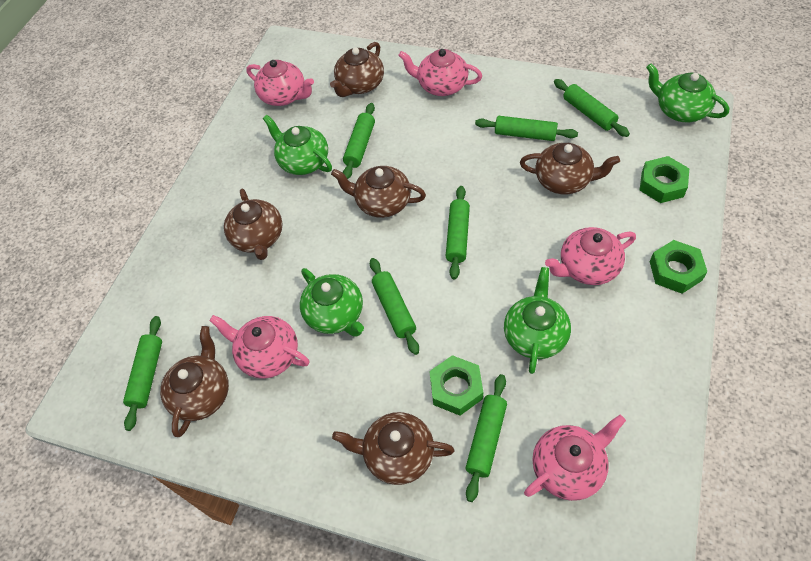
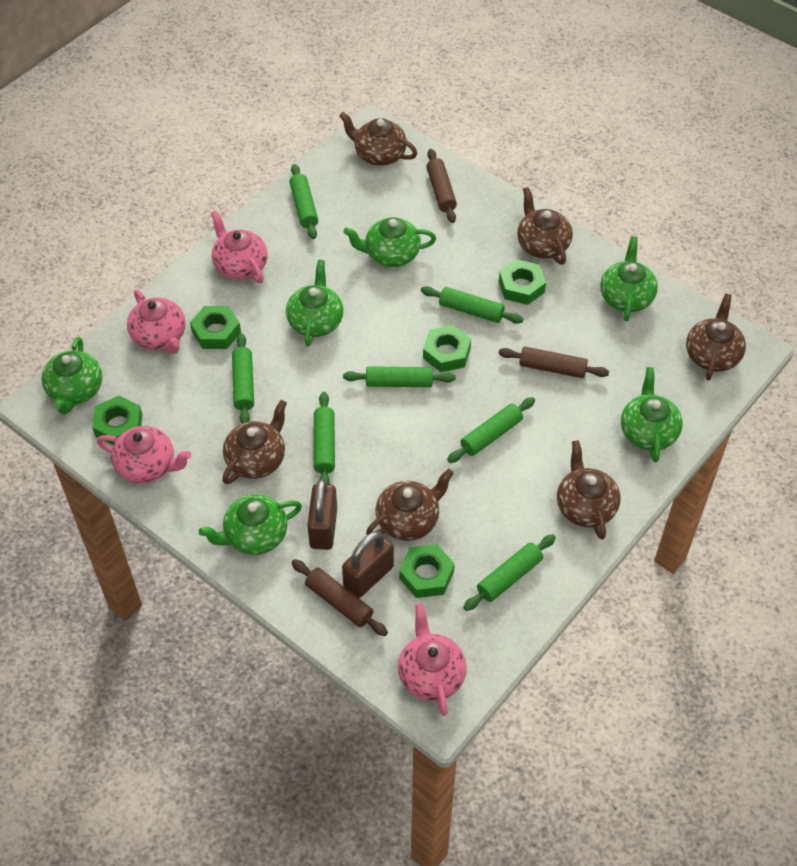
brown padlock: none = 0 -> [307,479,337,550] [342,531,394,598] = 2
brown rolling pin: none = 0 -> [291,559,388,636] [426,149,457,223] [498,347,609,378] = 3
green nut: [429,355,483,416] [640,156,690,203] [650,240,707,294] = 3 -> [92,395,142,445] [190,306,241,349] [399,544,455,598] [423,325,471,372] [499,259,546,305] = 5
green teapot: [263,115,332,175] [300,268,364,337] [504,267,571,374] [646,63,729,122] = 4 -> [41,337,102,414] [199,494,302,555] [286,260,343,347] [343,217,436,267] [600,236,658,321] [621,367,683,462] = 6
pink teapot: [209,315,309,379] [246,60,314,106] [398,49,482,96] [524,415,626,501] [545,227,636,285] = 5 -> [97,426,191,483] [127,290,186,354] [211,210,268,283] [398,604,467,716] = 4

